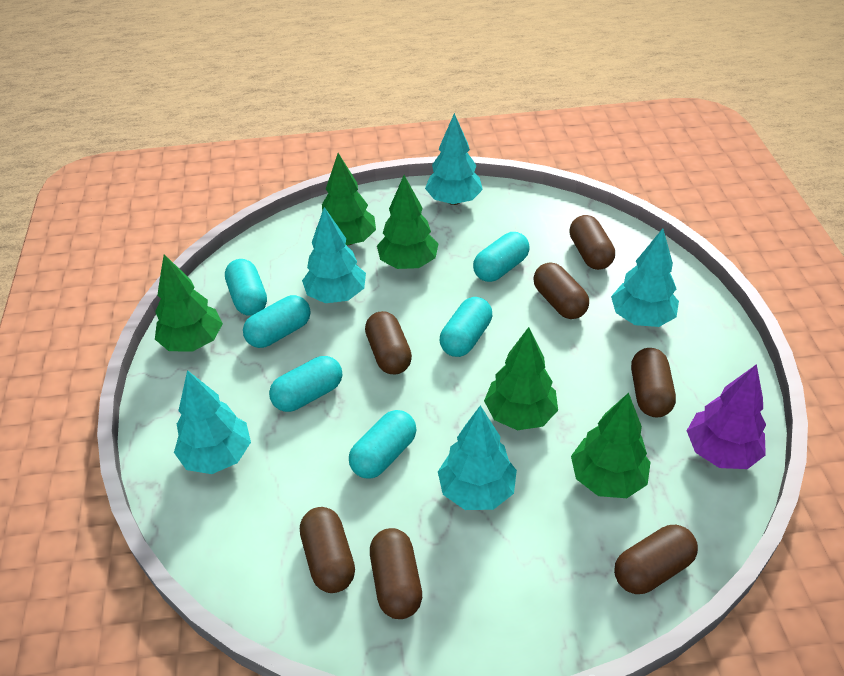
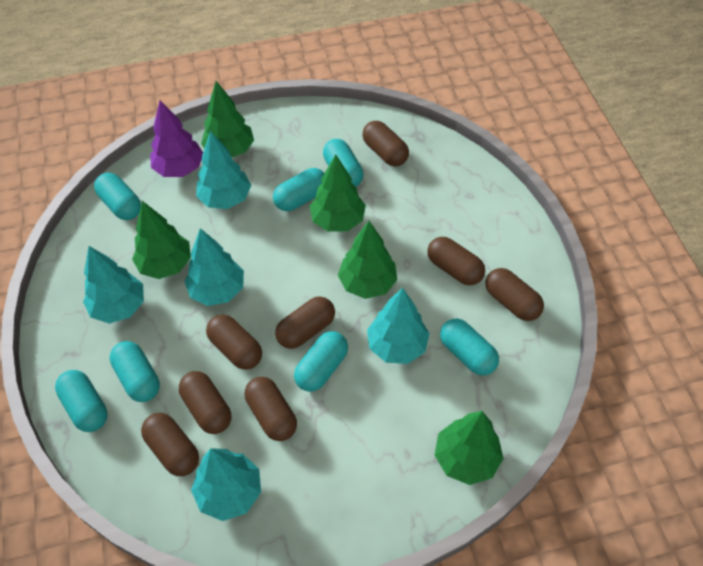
brown capsule: [300,507,355,593] [365,311,412,374] [370,528,422,619] [533,262,589,319] [569,215,615,270] [614,525,698,594] [631,348,676,418] = 7 -> [141,413,199,476] [179,371,231,434] [206,314,262,370] [245,377,297,441] [275,296,335,349] [362,121,409,166] [427,237,485,285] [485,268,544,321] = 8
turquoise capsule: [225,259,267,316] [243,295,310,348] [269,356,342,412] [349,410,416,479] [440,297,492,357] [473,232,530,282] = 6 -> [55,370,108,432] [94,173,141,220] [110,341,160,402] [273,168,324,211] [294,331,348,392] [323,139,363,187] [440,318,499,375] = 7

